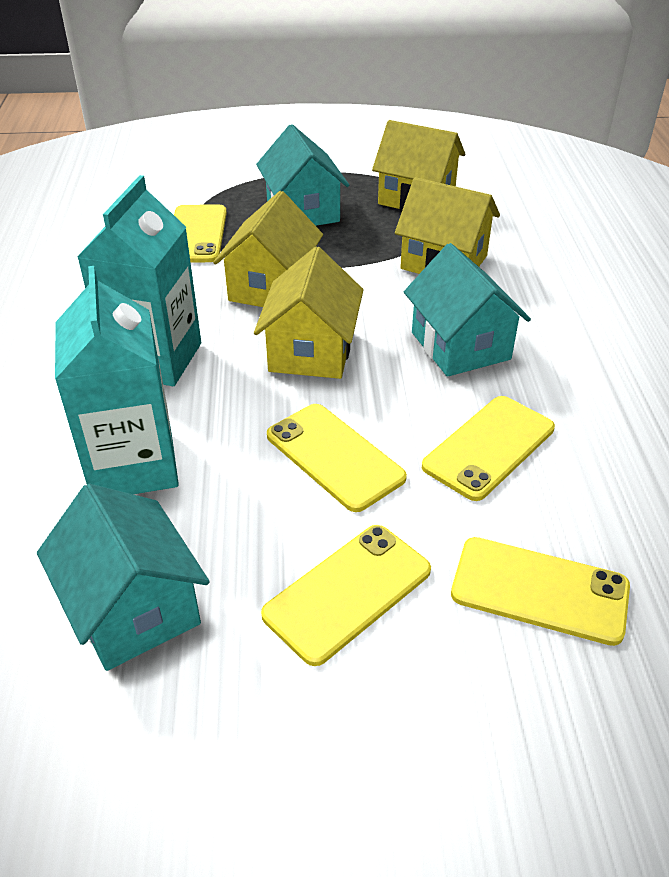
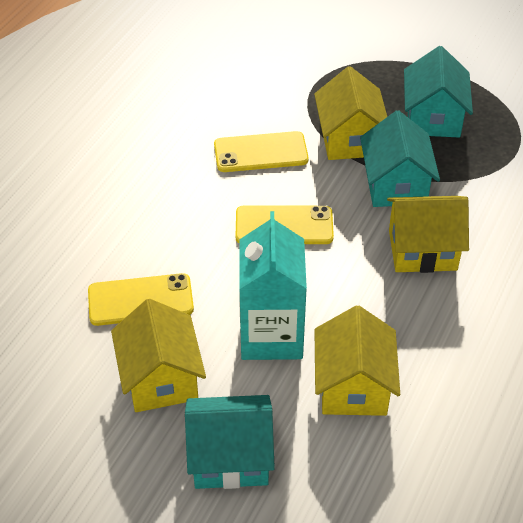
turquoise carton: [55,266,179,494] [77,175,201,386] = 2 -> [240,211,307,360] = 1
yellow phone: [174,205,227,262] [261,525,431,666] [267,404,407,512] [422,396,555,501] [451,537,630,646] = 5 -> [88,273,194,326] [214,131,309,172] [236,206,334,244] = 3

